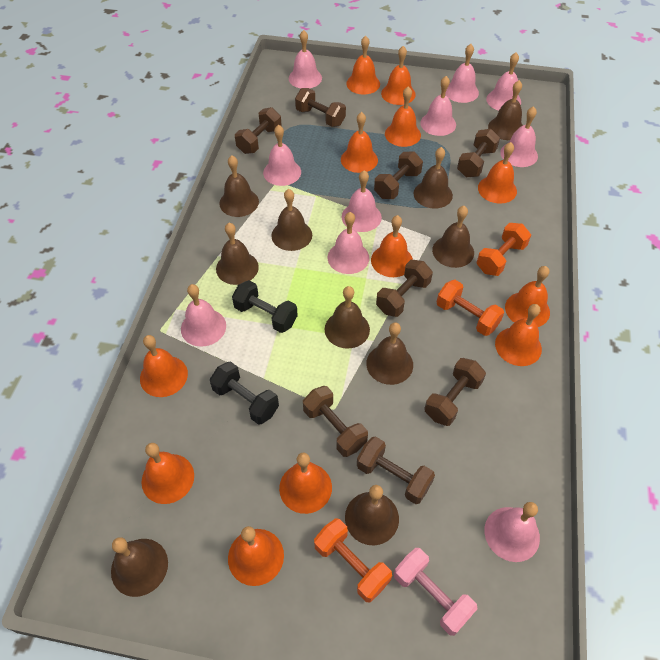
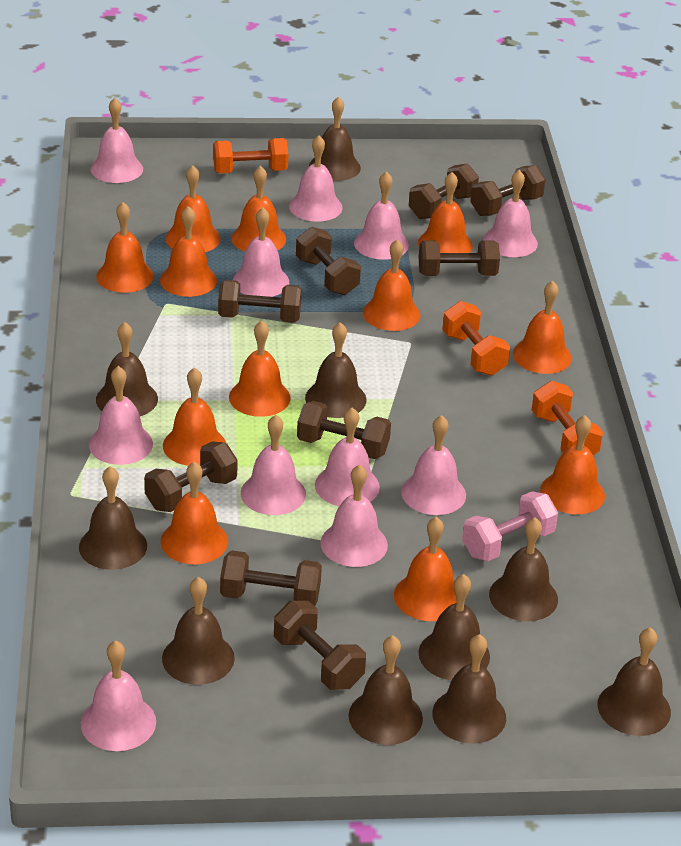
black dumbbell: [210,362,279,425] [232,280,298,333] = 2 -> none = 0
brown dumbbell: [235,107,282,154] [295,88,346,127] [303,386,368,457] [357,436,435,504] [374,151,423,199] [376,260,433,317] [424,358,486,426] [457,129,500,177] = 8 -> [144,441,238,512] [218,280,302,323] [220,550,322,606] [274,601,366,690] [296,227,361,295] [297,401,391,459] [409,163,479,219] [419,240,500,276] [470,165,545,216] = 9
pink bell: [181,284,226,347] [263,125,301,186] [289,30,322,88] [328,212,369,274] [342,170,382,232] [420,76,456,136] [445,44,479,103] [484,502,540,562] [486,52,521,111] [500,106,538,167] = 10 -> [81,640,156,751] [89,366,153,465] [91,98,143,183] [233,207,289,297] [241,415,306,515] [289,135,343,222] [315,408,380,506] [321,464,388,567] [354,171,409,260] [401,415,466,515] [483,170,538,257] = 11

